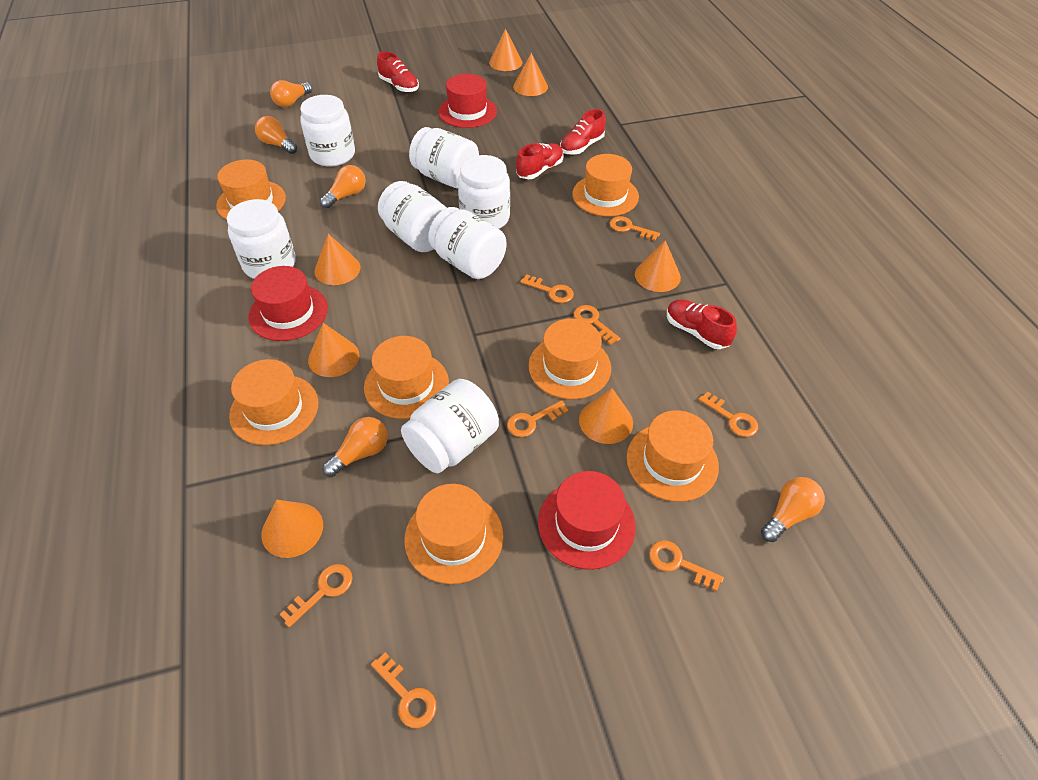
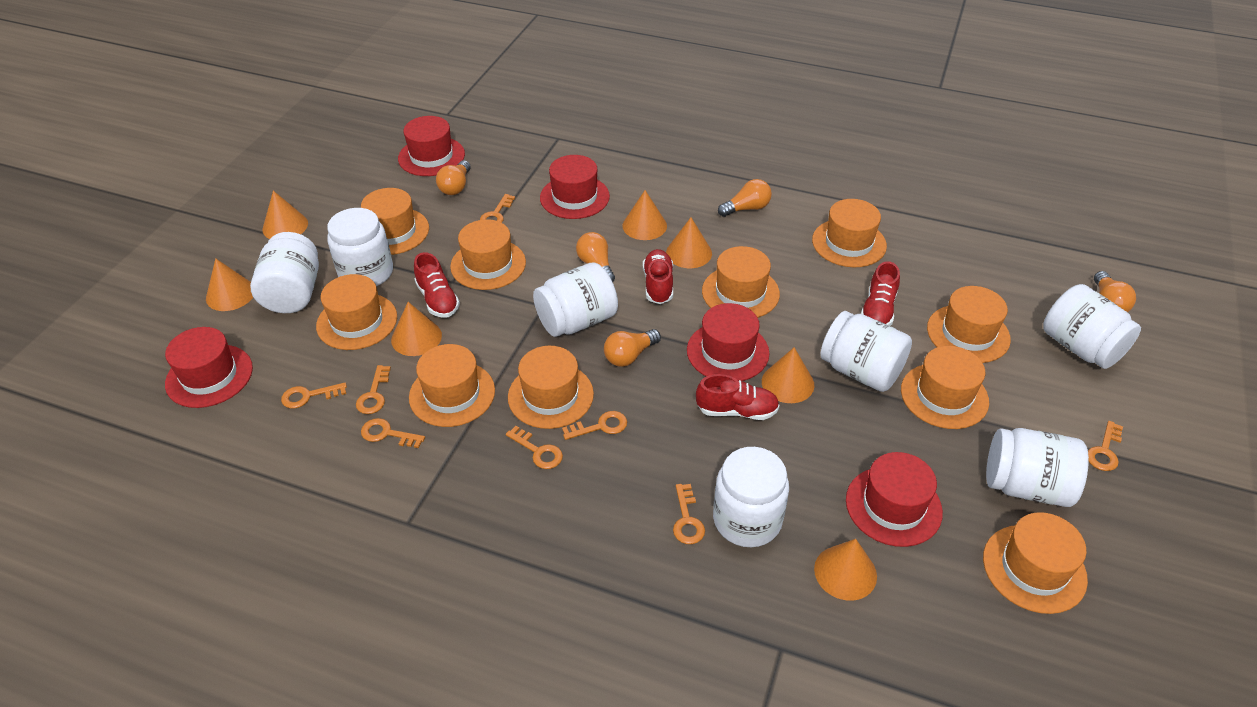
orange hat: [216,159,286,220] [229,359,318,445] [364,336,449,419] [404,484,504,584] [529,318,611,399] [572,154,639,216] [627,410,719,502] = 7 -> [316,274,397,350] [361,188,429,255] [409,344,495,427] [450,219,526,290] [508,346,594,429] [702,246,780,318] [812,199,887,267] [901,346,989,429] [927,286,1011,363] [983,512,1088,614] = 10
red hat: [248,266,328,341] [438,74,497,128] [538,471,636,570] = 3 -> [165,327,253,408] [398,116,465,176] [540,155,610,219] [687,303,769,381] [846,452,943,547] = 5

